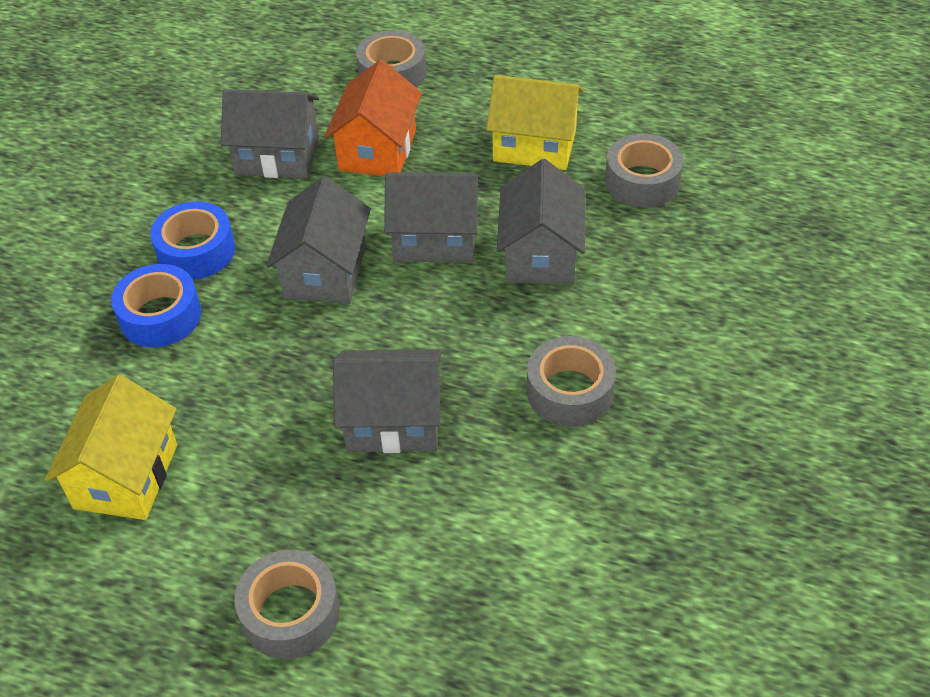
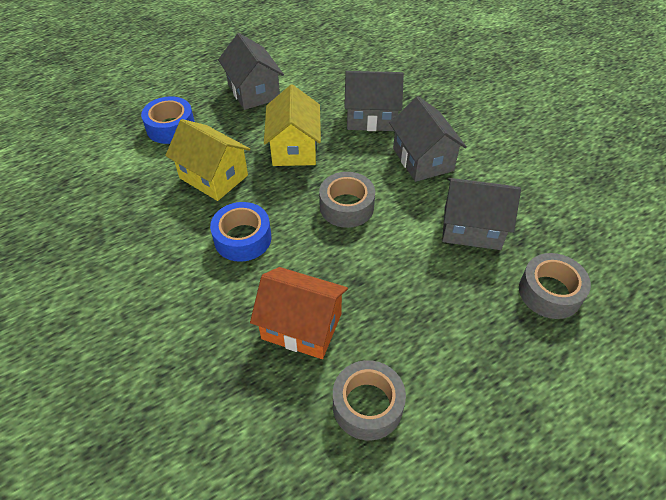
grey house: [221,89,319,178] [266,176,371,304] [333,349,442,453] [384,172,480,263] [497,159,585,284] = 5 -> [218,33,284,110] [344,71,404,131] [389,96,467,182] [442,178,521,250] = 4
grey tape: [235,550,340,659] [356,30,427,88] [527,336,616,427] [605,133,684,208] = 4 -> [319,172,375,228] [333,360,406,440] [519,253,591,319] = 3

